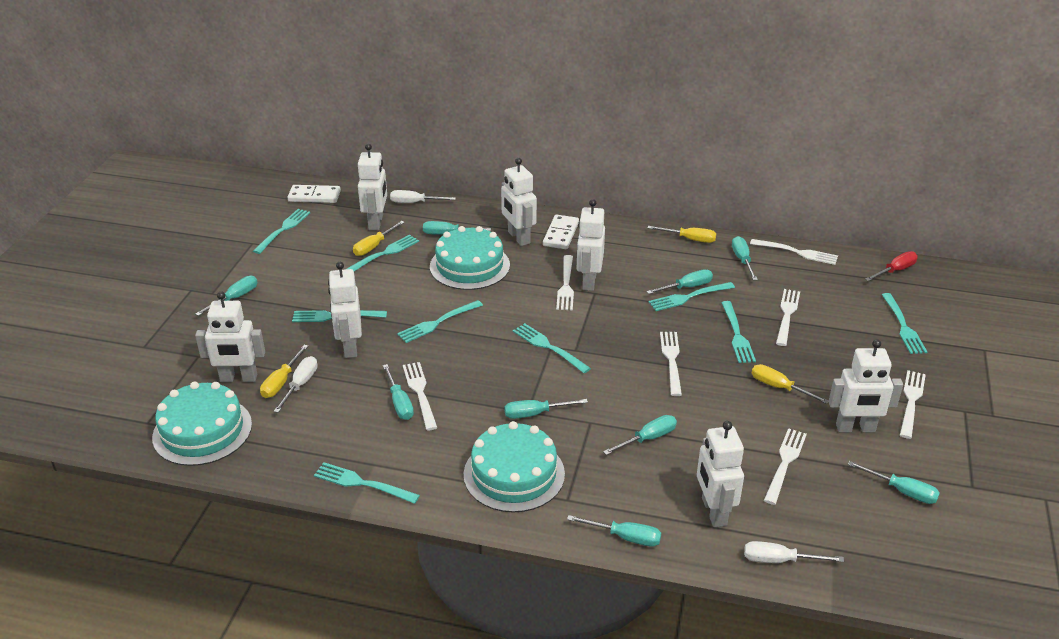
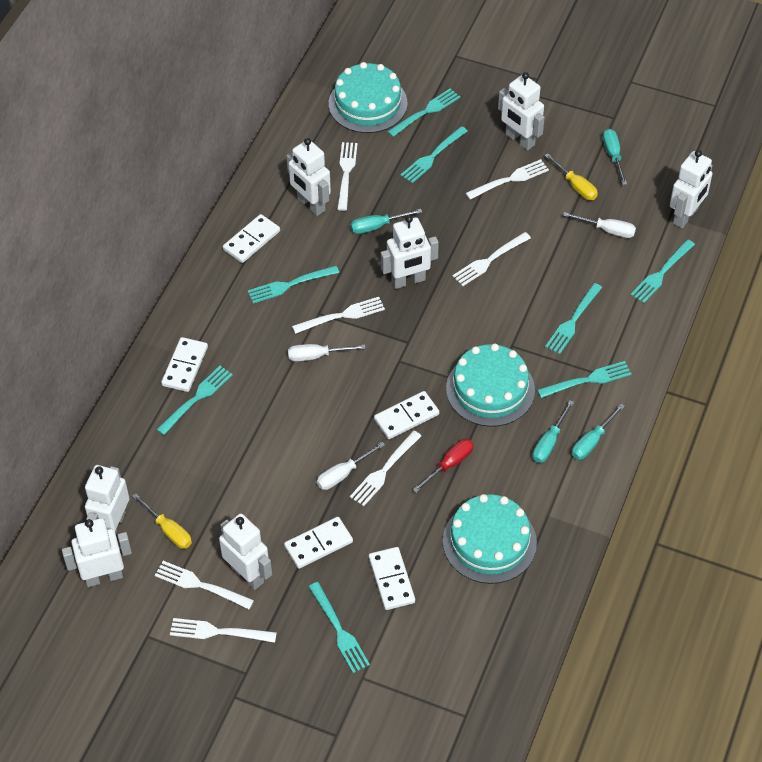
turquoise fork: [253,209,310,254] [292,310,387,322] [314,462,420,504] [347,235,419,271] [397,300,483,343] [513,323,591,373] [649,282,735,311] [721,301,756,363] [882,293,927,354] = 9 -> [156,366,233,435] [248,266,339,304] [309,582,370,673] [387,88,460,137] [401,126,468,183] [537,361,632,398] [545,283,602,354] [631,239,695,303] = 8
turquoise screwdriver: [196,276,258,316] [383,364,414,420] [423,221,491,235] [504,399,588,419] [567,515,661,547] [603,415,677,455] [647,269,713,294] [732,236,758,280] [848,461,940,504] = 9 -> [351,209,422,234] [533,400,574,463] [572,404,625,460] [603,129,627,185] = 4
white domino: [287,185,341,203] [543,214,579,249] = 2 -> [161,337,208,392] [223,214,280,263] [284,517,353,569] [369,547,415,610] [374,391,439,439] = 5
yellow screwdriver: [260,345,308,398] [353,221,405,256] [648,226,716,243] [752,364,829,404] = 4 -> [132,493,192,549] [544,153,598,200] = 2

